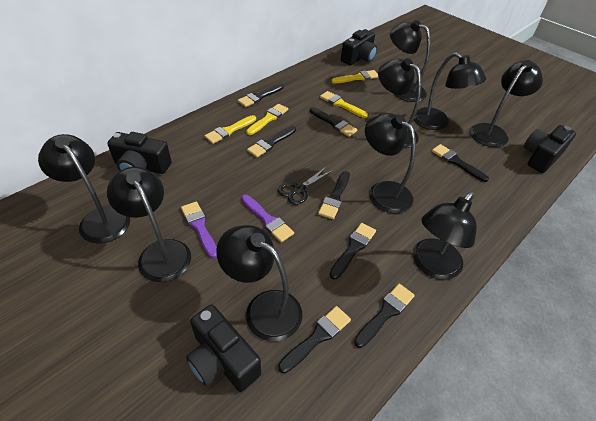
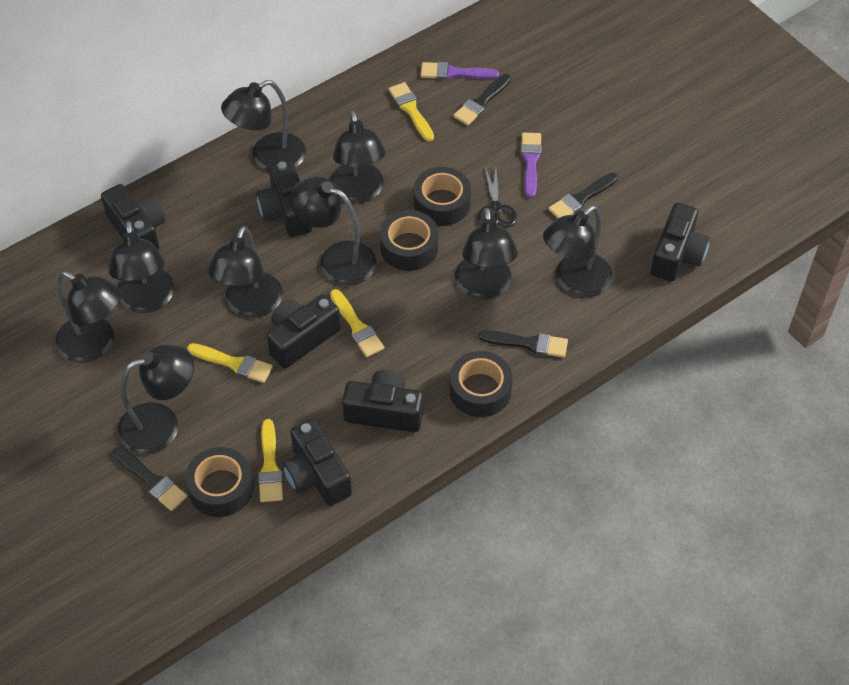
black brush: [238,84,284,107] [247,126,296,157] [278,306,351,373] [310,107,358,137] [318,171,350,219] [330,223,376,279] [354,284,415,348] [432,144,489,182] = 8 -> [113,447,187,511] [453,74,511,125] [479,330,568,358] [548,173,618,218] = 4
black camera: [107,132,172,174] [186,305,261,392] [341,29,377,65] [523,125,576,173] = 4 -> [101,184,165,250] [256,160,312,237] [267,294,341,368] [282,419,352,506] [342,370,423,432] [651,203,710,281] = 6
black tape: none = 0 -> [185,447,253,517] [380,210,438,271] [414,167,471,226] [450,351,513,417] = 4

